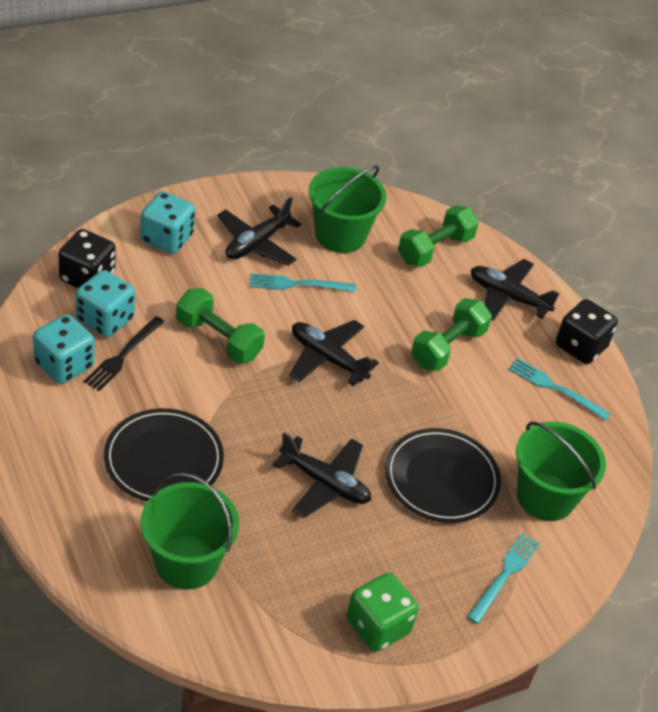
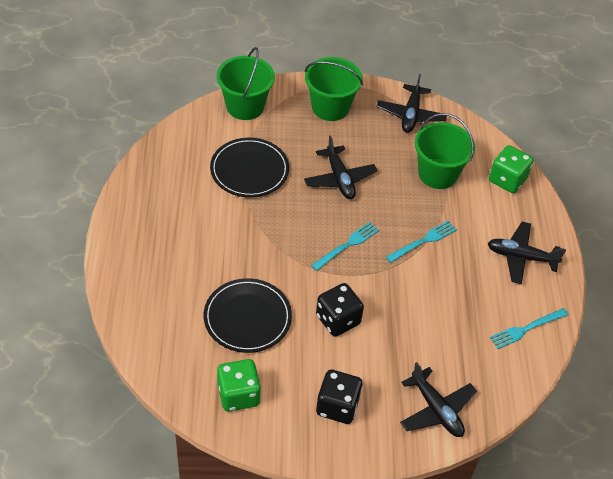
black fork: [83,316,164,391] = 1 -> none = 0
green dice: [347,573,419,652] = 1 -> [217,359,261,412] [489,145,533,193] = 2
green dumbbell: [176,288,265,364] [398,205,479,267] [411,298,492,371] = 3 -> none = 0
turquoise dice: [33,314,95,384] [76,270,135,337] [140,191,195,254] = 3 -> none = 0

